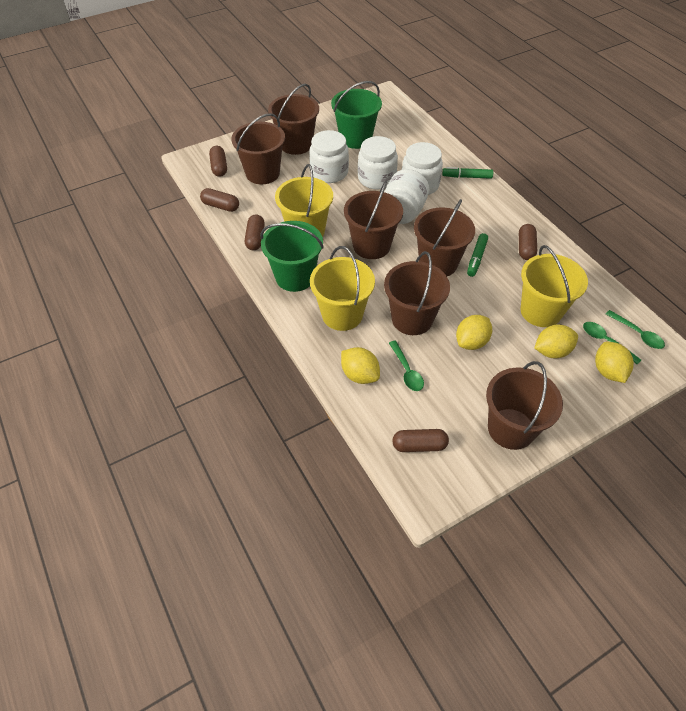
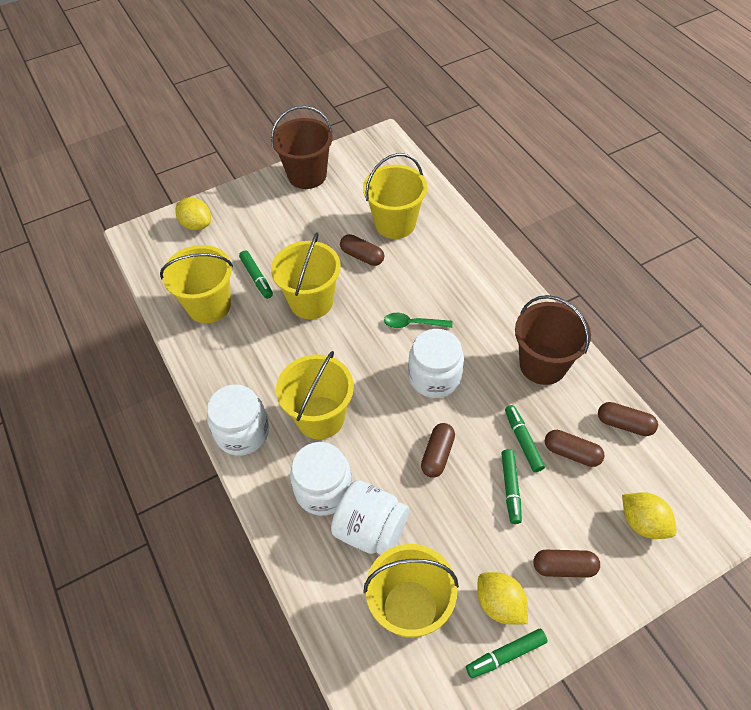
brown bucket: [231,113,285,184] [268,84,319,155] [344,181,403,259] [384,251,450,335] [414,199,475,276] [486,361,563,450] = 6 -> [271,106,333,189] [515,295,591,385] = 2
green bucket: [260,221,324,292] [331,81,382,149] = 2 -> none = 0
green marker: [442,167,493,179] [467,233,488,277] = 2 -> [239,251,273,299] [466,629,548,678] [501,449,522,524] [505,405,545,472] = 4
green spoon: [389,340,424,391] [583,322,641,364] [606,310,665,349] = 3 -> [384,313,452,328] = 1
yellow bucket: [275,164,333,237] [310,246,375,331] [520,245,588,327] = 3 -> [160,245,233,323] [271,232,341,319] [276,351,354,439] [363,153,427,239] [364,544,459,638] = 5
yellow lemon: [341,347,380,384] [456,315,492,350] [535,324,578,358] [595,342,634,383] = 4 -> [175,197,211,230] [477,572,528,625] [622,492,677,539] = 3

